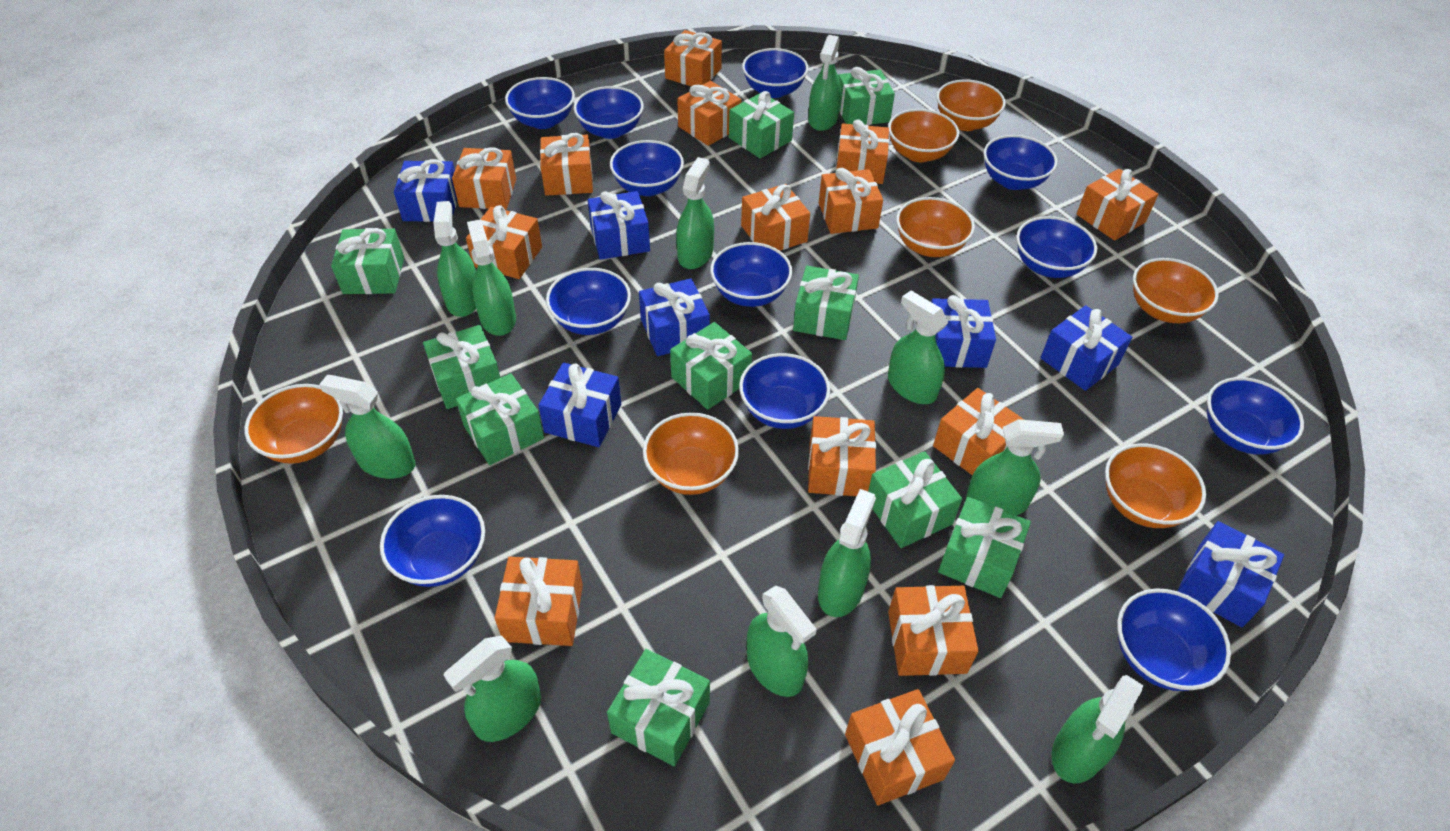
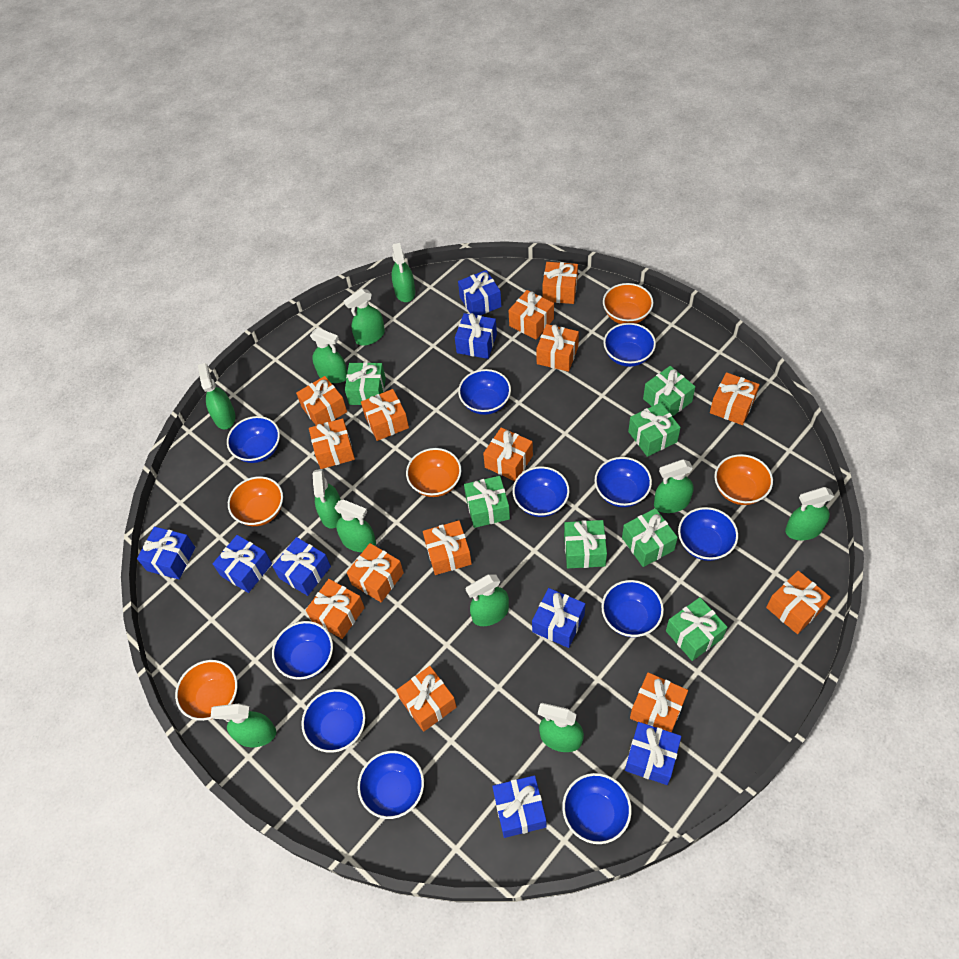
blue bowl: [380,495,485,587] [505,77,575,129] [546,268,631,335] [574,86,644,139] [610,140,684,196] [710,242,792,307] [739,353,830,429] [742,48,808,98] [983,135,1057,190] [1016,216,1097,278] [1117,588,1231,691] [1207,377,1304,455] = 12 -> [227,416,280,463] [272,621,333,680] [301,689,365,753] [358,751,424,819] [458,369,511,415] [513,466,569,517] [562,773,632,844] [595,457,652,507] [601,580,664,637] [604,323,656,367] [678,507,738,561] = 11
blue gift: [394,159,457,222] [538,362,621,447] [588,191,650,260] [639,278,710,356] [931,295,996,368] [1040,305,1132,391] [1177,521,1284,627] = 7 -> [137,527,195,579] [213,535,272,593] [272,537,331,596] [455,313,497,359] [458,270,501,315] [492,775,546,838] [532,588,585,648] [625,722,681,785] = 8
green gift: [331,228,404,294] [423,325,500,409] [456,373,544,465] [607,649,710,766] [670,322,752,410] [729,91,794,158] [793,266,859,340] [838,67,895,125] [868,451,962,548] [938,497,1031,598] = 10 -> [345,362,386,405] [464,476,510,528] [564,520,607,568] [622,508,678,567] [628,402,681,457] [643,366,695,417] [666,597,727,661] = 7
orange bowl: [244,384,343,464] [643,412,739,495] [888,109,959,162] [896,197,975,257] [936,79,1006,131] [1105,443,1206,528] [1133,258,1219,323] = 7 -> [175,660,238,721] [228,476,283,526] [406,448,461,497] [603,283,654,324] [714,454,773,505] = 5

